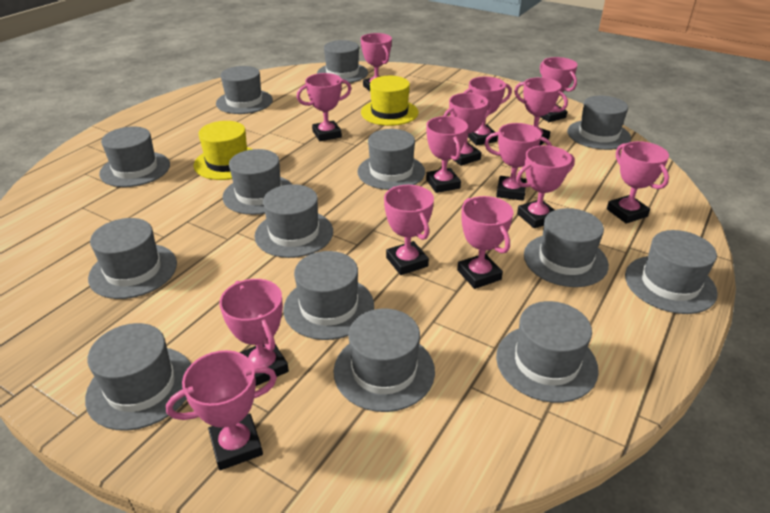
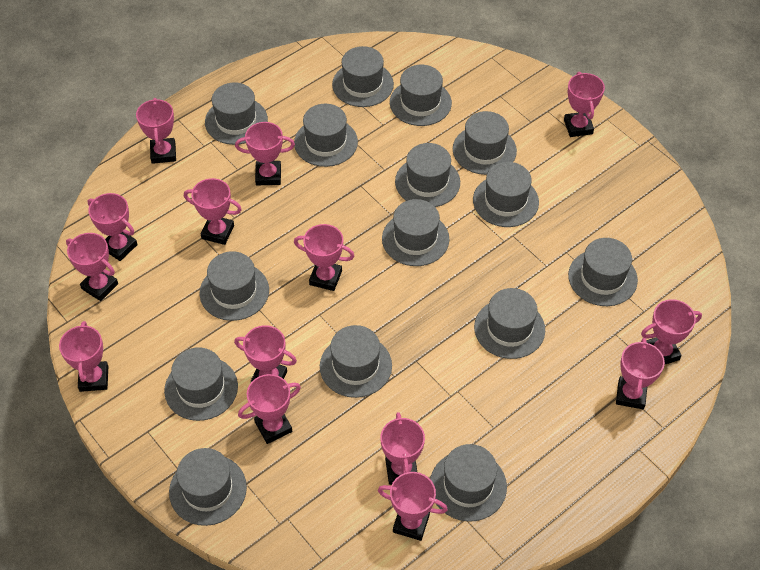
grey hat: [85,323,191,431] [88,218,177,299] [99,126,170,187] [216,66,273,114] [223,149,292,215] [254,184,333,258] [283,251,374,340] [317,40,368,83] [333,308,435,412] [357,129,425,190] [496,301,599,403] [524,208,609,287] [567,96,631,150] [625,230,718,314] = 14 -> [164,347,238,421] [169,448,247,526] [200,251,269,321] [205,82,268,145] [294,104,358,167] [320,325,392,398] [332,46,394,107] [382,199,449,266] [390,65,452,126] [395,143,460,207] [430,444,507,522] [453,111,517,175] [473,162,539,227] [474,288,545,359] [568,238,638,306] = 15
yellow hat: [194,121,252,180] [361,76,419,126] = 2 -> none = 0

